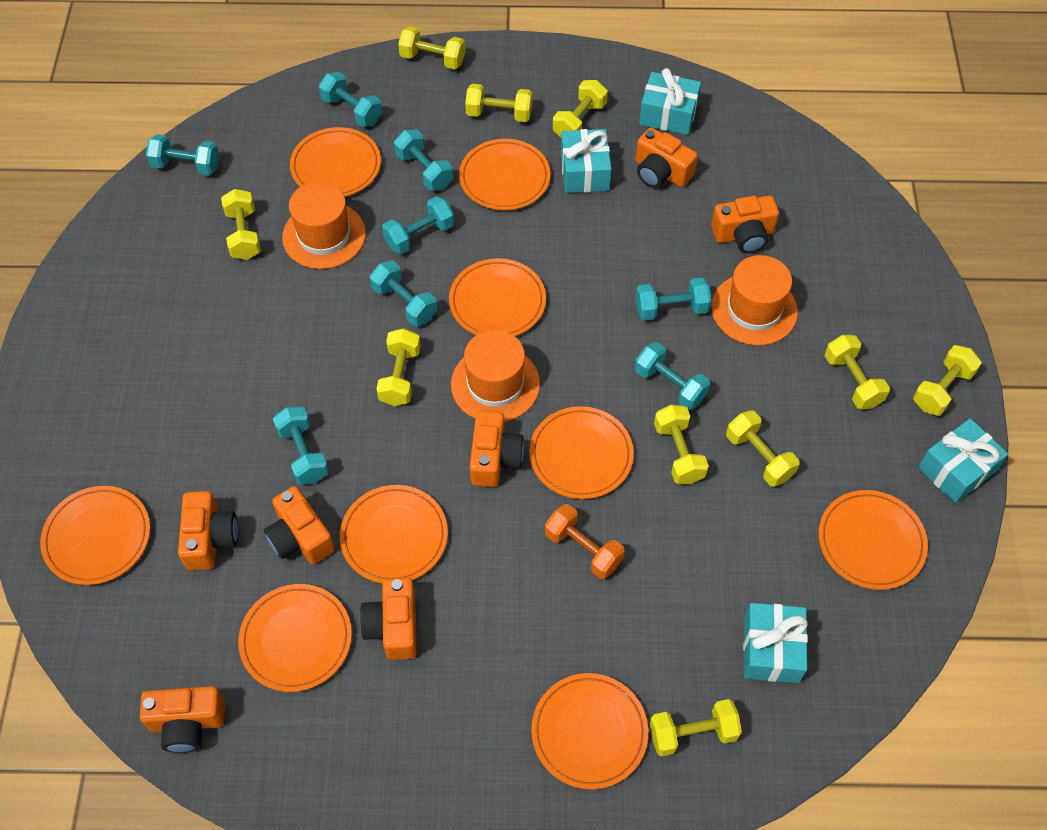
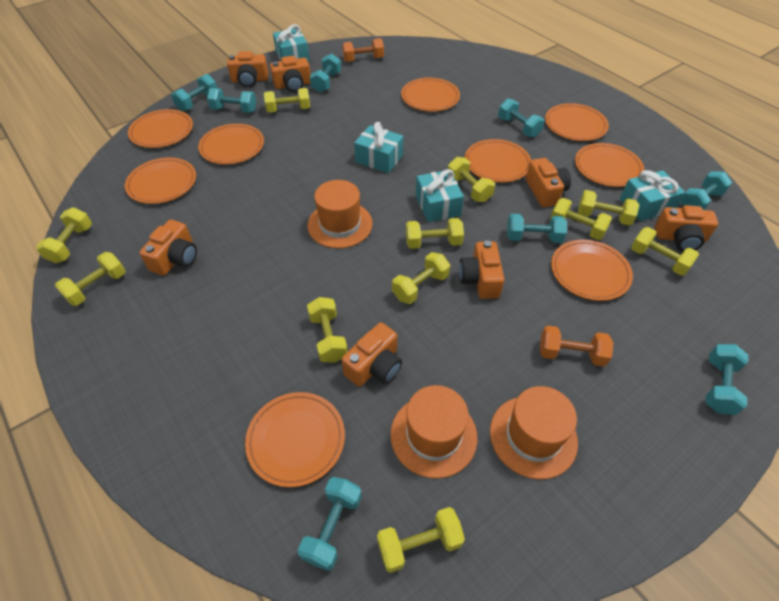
orange dumbbell: [545,504,625,579] = 1 -> [342,38,384,62] [540,325,613,366] = 2
yellow dumbbell: [221,189,261,260] [377,328,421,406] [398,26,465,69] [465,84,532,122] [553,80,608,138] [650,699,742,757] [654,405,709,484] [726,410,799,487] [825,335,890,409] [913,345,982,416] = 10 -> [36,207,92,263] [55,252,126,306] [264,88,310,113] [307,297,348,363] [377,507,465,573] [392,252,450,304] [406,218,464,249] [448,157,495,202] [550,198,612,240] [578,190,639,226] [631,227,699,276] = 11

